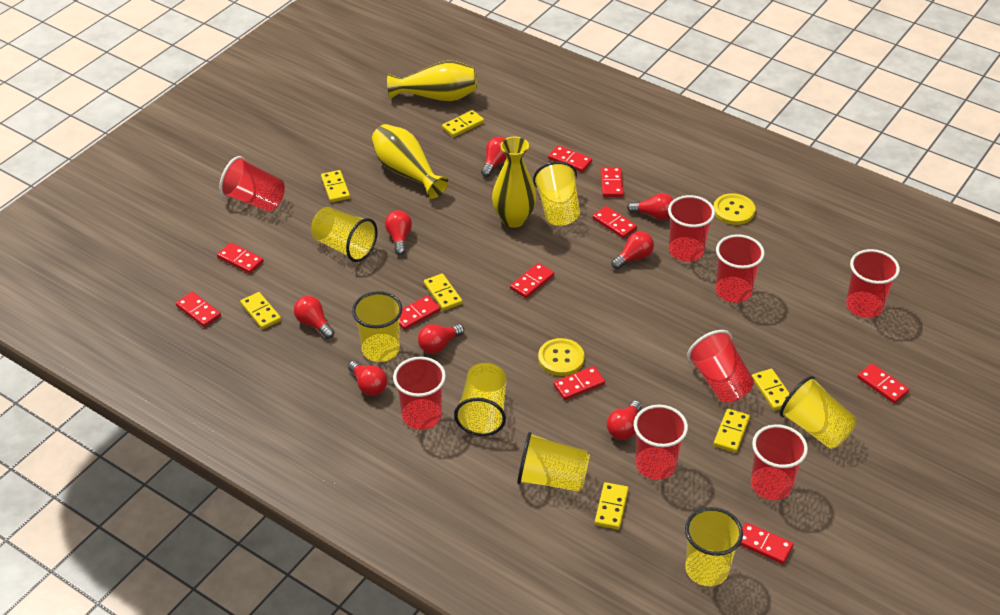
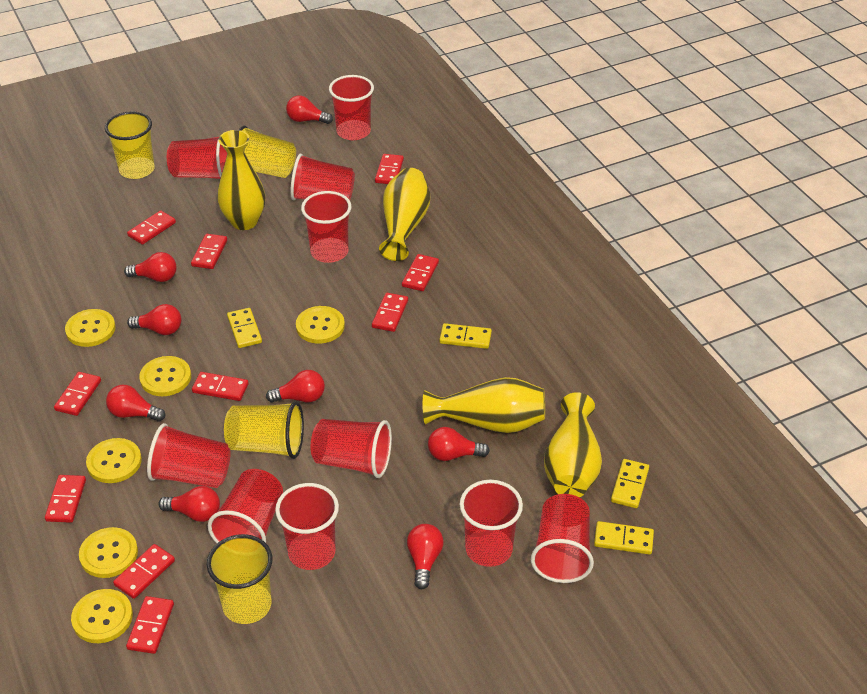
red cup: [219,156,285,212] [393,357,446,430] [634,405,688,480] [668,195,715,262] [687,330,754,402] [716,234,764,303] [751,424,808,500] [846,249,900,318] = 8 -> [147,423,231,488] [167,137,227,179] [208,469,283,543] [275,483,339,570] [290,154,355,200] [301,191,352,263] [311,419,392,478] [329,75,374,140] [460,480,523,567] [531,494,594,583] = 10
yellow button: [538,338,584,376] [713,194,755,225] = 2 -> [65,309,115,347] [71,589,133,643] [79,527,138,578] [86,438,142,483] [139,356,191,396] [296,306,345,344] = 6
yellow cup: [311,207,377,262] [352,291,403,362] [454,363,507,436] [517,432,590,492] [533,161,580,226] [685,507,743,586] [780,376,856,449] = 7 -> [105,111,155,179] [207,534,273,624] [224,401,304,459] [239,126,296,178] = 4
yellow domino: [240,292,281,330] [321,170,350,202] [424,273,463,311] [442,110,484,137] [595,482,629,530] [713,409,750,453] [752,369,790,411] = 7 -> [227,308,262,348] [439,323,492,349] [594,521,654,555] [611,459,649,508] = 4
yellow vase: [372,124,448,199] [387,61,477,101] [492,137,537,228] = 3 -> [217,130,265,230] [379,168,430,261] [422,377,545,433] [544,392,602,497] = 4

